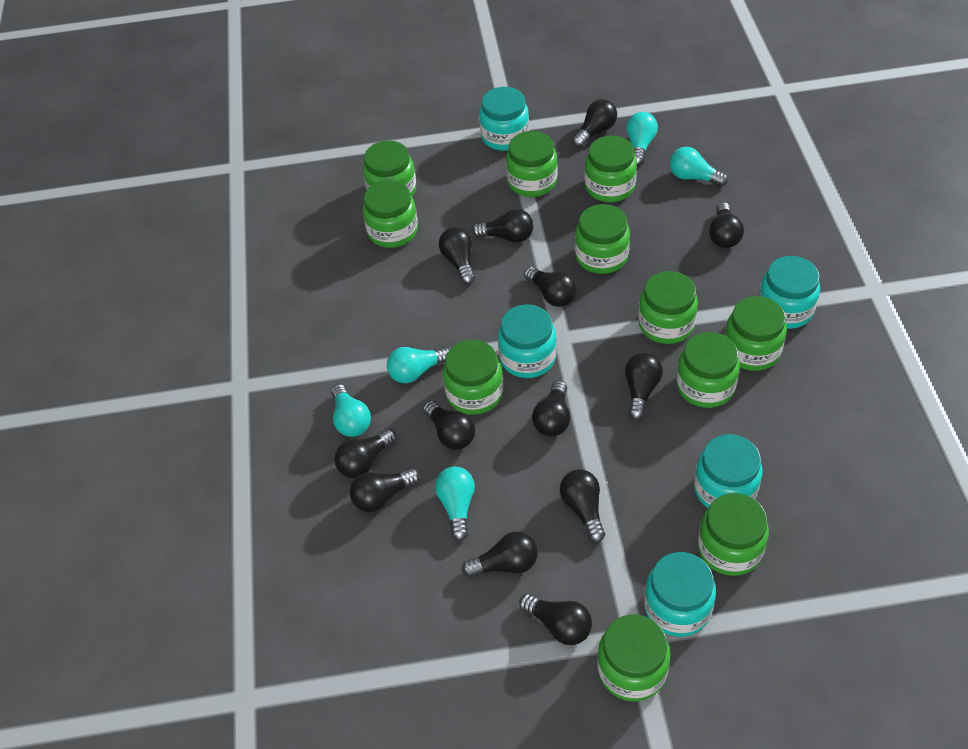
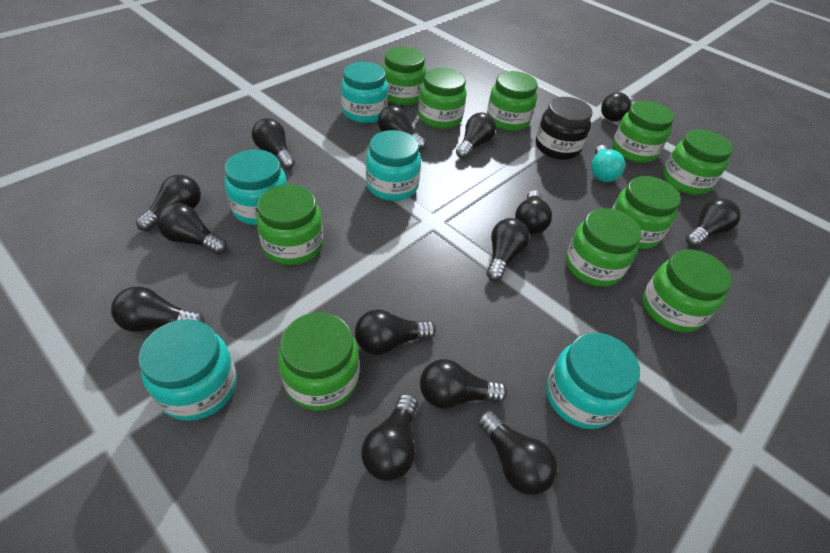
black jar: none = 0 -> [536,97,593,160] = 1
black light bulb: [334,429,396,478] [350,468,419,512] [423,401,475,450] [439,227,475,285] [462,531,538,577] [472,209,534,243] [519,594,592,645] [524,267,577,307] [532,380,570,437] [560,469,605,542] [572,99,617,147] [625,353,663,420] [709,202,744,248] = 13 -> [111,286,205,332] [136,175,201,232] [157,203,227,255] [252,118,295,169] [355,309,436,355] [361,394,418,481] [378,106,426,151] [420,359,507,409] [456,113,496,159] [478,410,557,495] [487,218,530,281] [515,190,552,234] [601,92,635,121] [686,199,741,247] = 14
green jar: [363,140,416,196] [363,180,418,248] [443,340,504,415] [506,131,558,197] [575,204,630,274] [584,136,637,202] [597,614,670,702] [638,271,698,344] [676,332,740,408] [698,493,769,576] [724,296,787,371] = 11 -> [256,185,323,265] [278,312,359,411] [382,47,426,105] [418,68,467,129] [487,71,538,131] [566,208,642,287] [612,101,674,163] [612,176,681,249] [642,249,732,333] [663,129,733,195] = 10
turquoise light bulb: [331,384,371,437] [387,347,449,383] [435,467,475,541] [626,112,658,166] [670,147,728,187] = 5 -> [591,145,625,182] = 1

